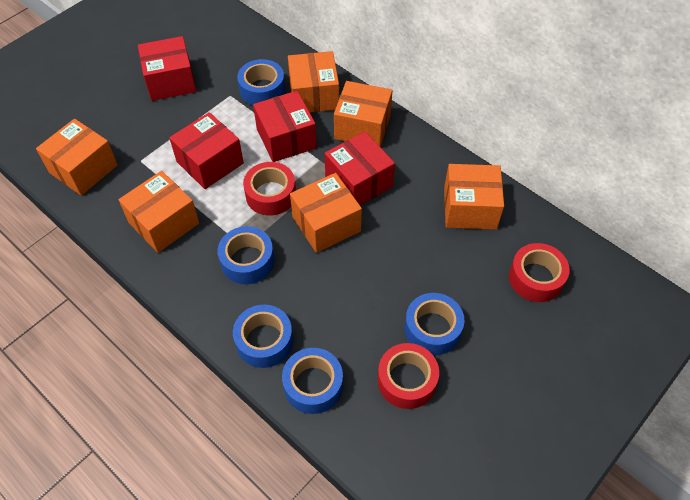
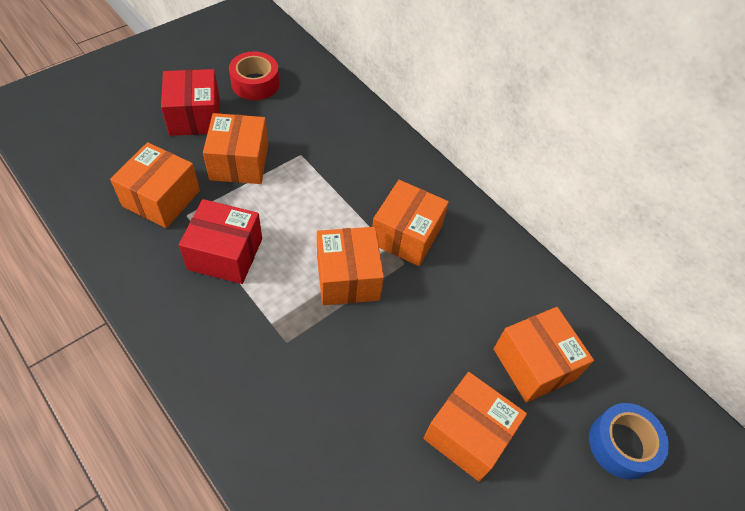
blue tape: [217,226,274,284] [233,305,293,368] [237,59,285,105] [282,348,343,414] [404,293,465,355] = 5 -> [589,403,669,479] = 1
red box: [138,36,196,101] [169,112,244,189] [253,91,317,162] [325,131,395,206] = 4 -> [161,69,220,136] [179,199,262,284] = 2
red tape: [243,162,296,216] [378,343,439,409] [509,243,570,302] = 3 -> [229,51,279,100] = 1

